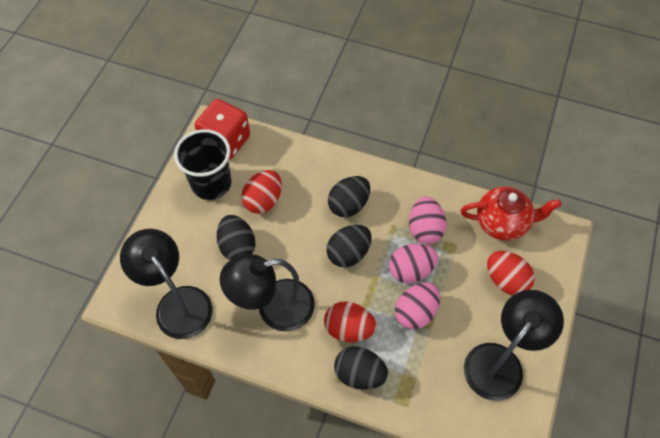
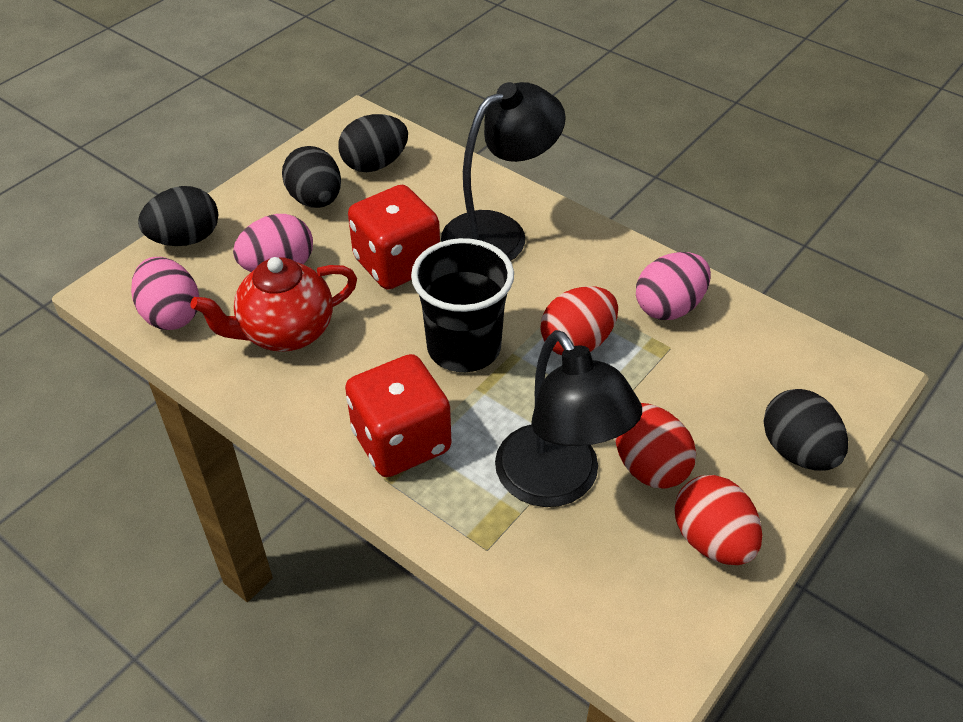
black lamp: [120,229,213,339] [220,254,315,332] [464,290,564,401] = 3 -> [441,82,566,261] [495,330,642,507] = 2
red dice: [195,99,250,159] = 1 -> [345,354,452,477] [348,185,440,289] = 2

